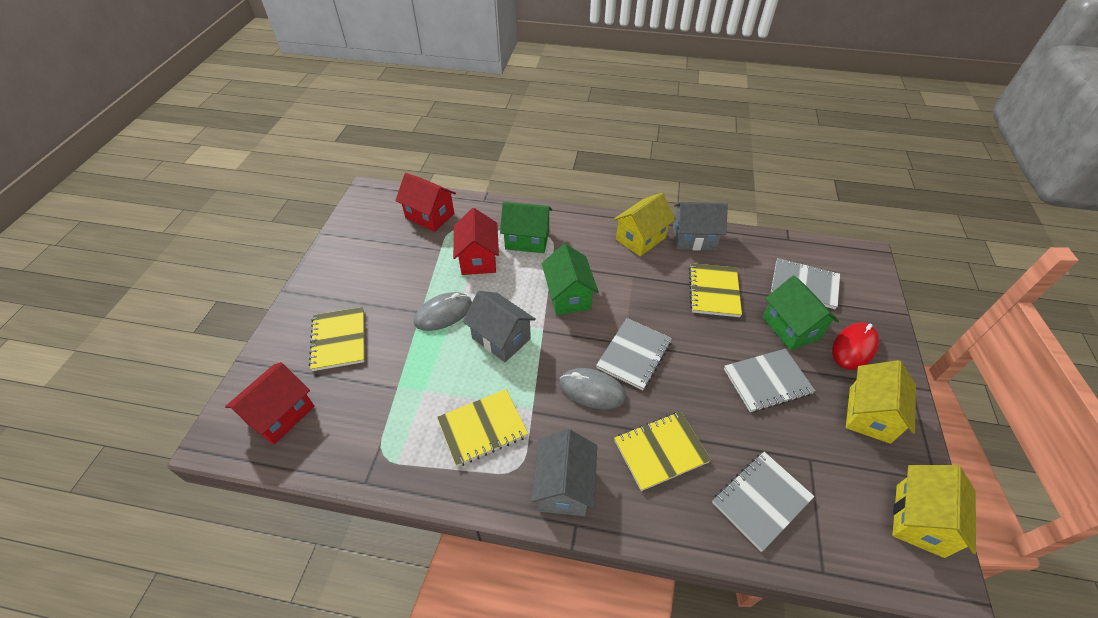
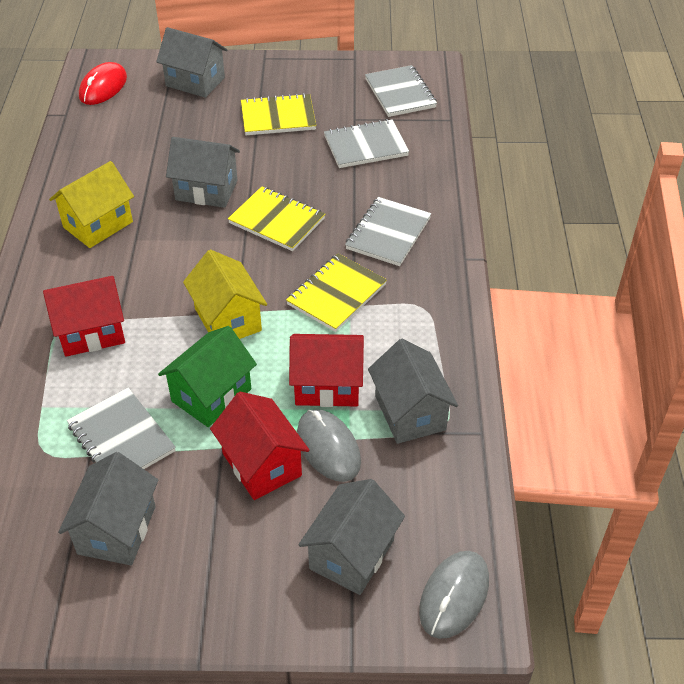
green house: [500,202,552,253] [542,244,599,315] [763,275,839,351] = 3 -> [158,326,257,427] = 1
grey house: [463,291,536,362] [531,429,597,516] [673,202,728,251] = 3 -> [58,452,158,565] [156,27,227,98] [166,137,240,208] [299,479,405,595] [368,339,458,444] = 5
yellow house: [613,193,675,256] [846,360,916,444] [892,465,976,558] = 3 -> [49,161,134,248] [183,250,267,339] = 2
yellow notebook: [309,307,365,371] [437,389,528,467] [614,412,711,491] [689,263,742,317] = 4 -> [228,186,325,251] [241,93,316,135] [286,253,387,332] = 3

